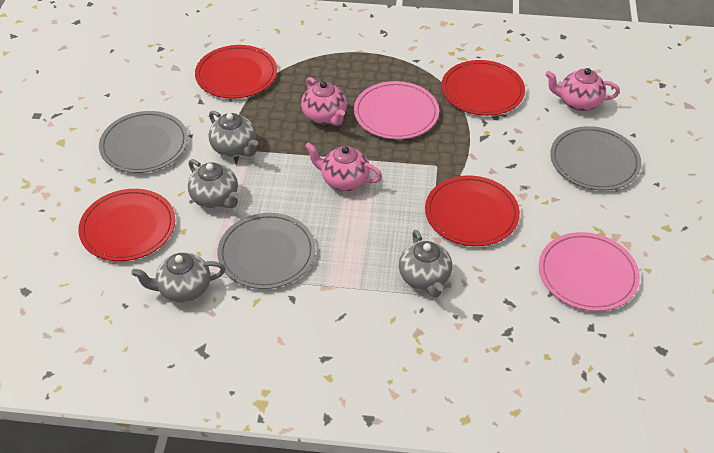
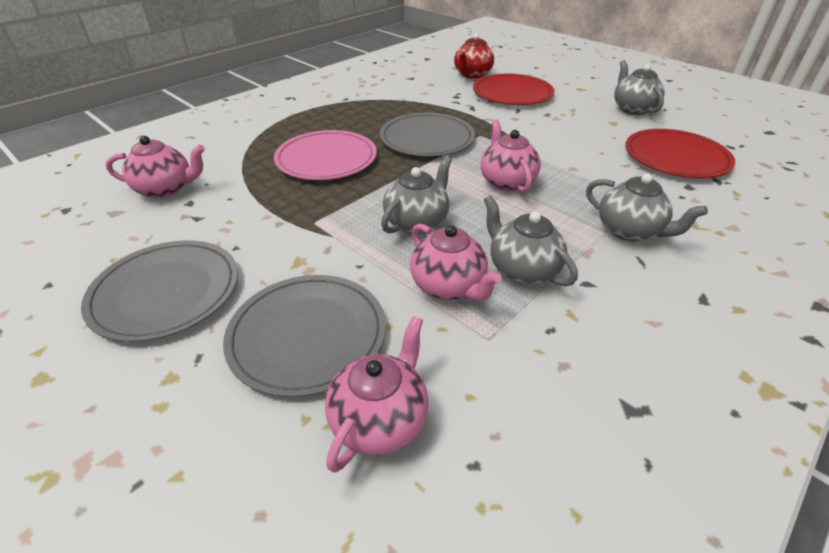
pink plate: [354,81,439,139] [539,232,640,311] = 2 -> [274,130,377,180] = 1
pink teapot: [301,77,347,126] [305,142,382,191] [545,68,620,111] = 3 -> [106,136,205,198] [325,316,429,473] [410,224,502,301] [481,119,541,193] = 4
red plate: [78,189,175,261] [195,45,277,99] [425,176,520,246] [441,60,525,116] = 4 -> [473,74,554,105] [625,129,735,178] = 2
red teapot: none = 0 -> [454,33,494,79] = 1

